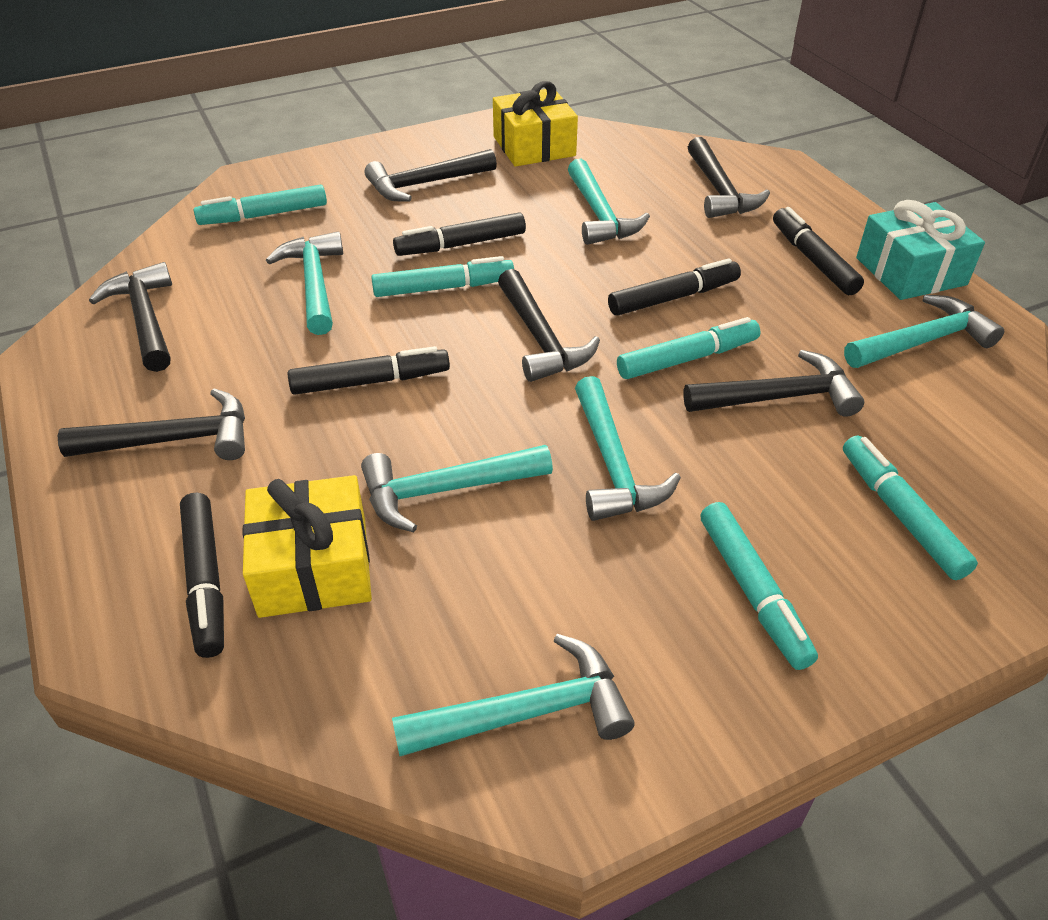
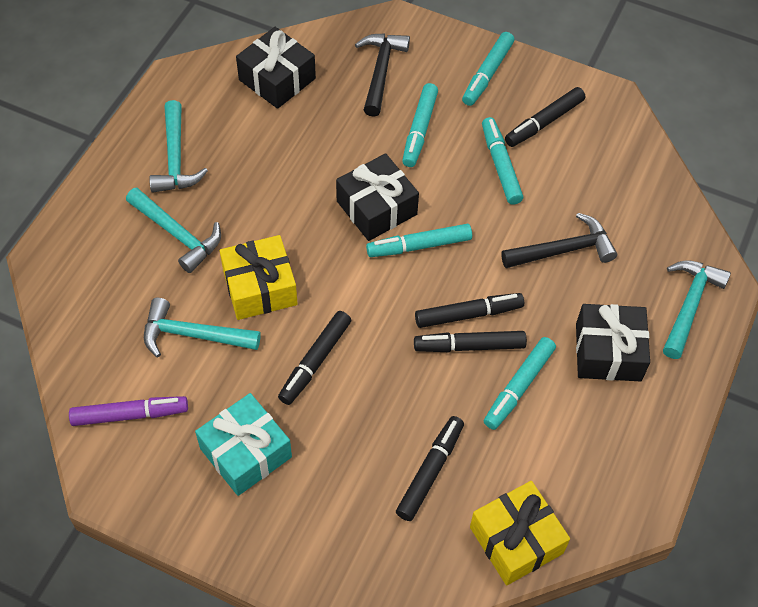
black gift: none = 0 -> [236,27,316,109] [336,153,419,241] [576,304,650,381] = 3
black hammer: [58,388,245,460] [89,262,172,372] [365,149,497,202] [498,269,600,382] [683,350,864,417] [688,137,770,218] = 6 -> [355,33,410,117] [501,213,617,268] = 2
purple marker: none = 0 -> [69,396,188,426] = 1
turquoise hammer: [266,231,343,335] [361,445,553,533] [392,634,635,756] [568,159,650,245] [575,376,681,521] [844,295,1004,368] = 6 -> [126,188,221,273] [144,298,261,357] [149,100,208,193] [663,260,731,359] = 4

